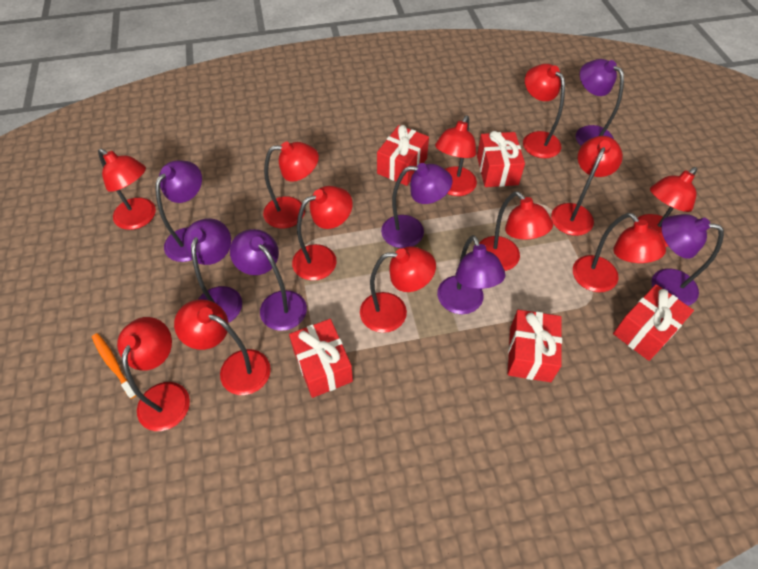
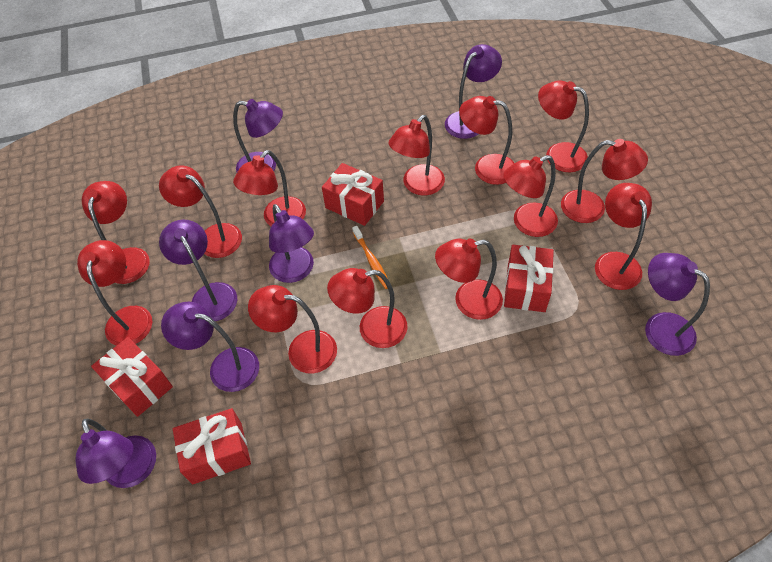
red gift: [289,319,353,398] [377,125,429,186] [477,131,525,187] [508,310,562,382] [613,284,694,361] = 5 -> [91,337,173,417] [173,408,251,484] [322,163,384,226] [504,245,554,312] = 4
red lamp: [98,148,156,230] [117,317,190,431] [174,299,271,395] [263,142,319,229] [292,186,353,281] [360,246,436,333] [435,116,477,196] [479,191,553,271] [523,64,565,158] [551,136,623,236] [573,213,666,292] [638,167,697,247] = 12 -> [77,240,152,346] [82,181,150,284] [159,165,242,258] [233,150,306,226] [248,285,337,374] [327,268,408,348] [388,115,445,195] [435,239,503,320] [459,96,514,185] [503,155,558,237] [538,80,589,172] [561,139,648,223] [595,183,652,290] = 13

